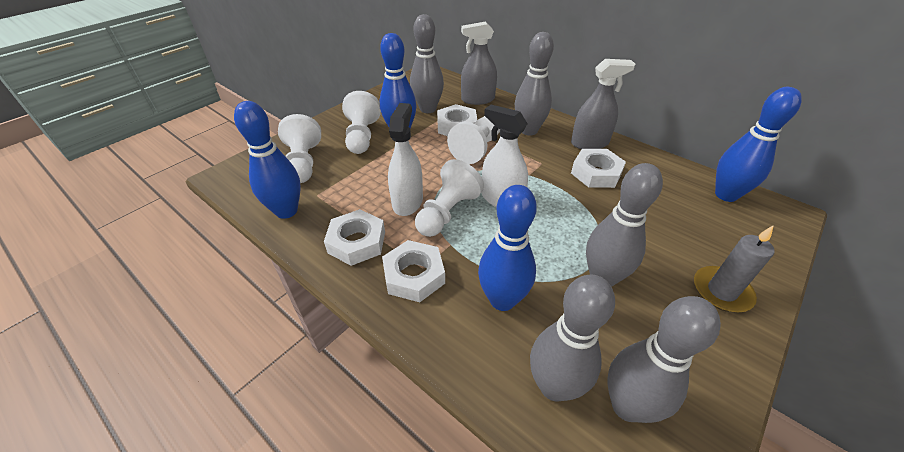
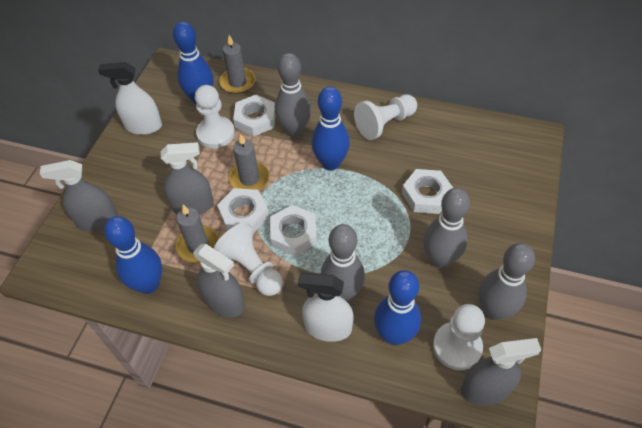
grey bowling pin: [410,14,444,113] [515,32,554,136] [530,275,615,402] [586,163,663,287] [607,296,721,423] = 5 -> [275,53,311,137] [321,224,365,301] [423,188,470,268] [478,243,535,320] = 4
grey candle: [694,225,775,312] = 1 -> [176,204,219,263] [219,35,255,94] [229,134,269,190] = 3
grey spray bottle: [461,21,497,105] [571,59,635,149] = 2 -> [40,160,118,231] [161,142,214,215] [193,244,245,317] [461,338,541,406] = 4

